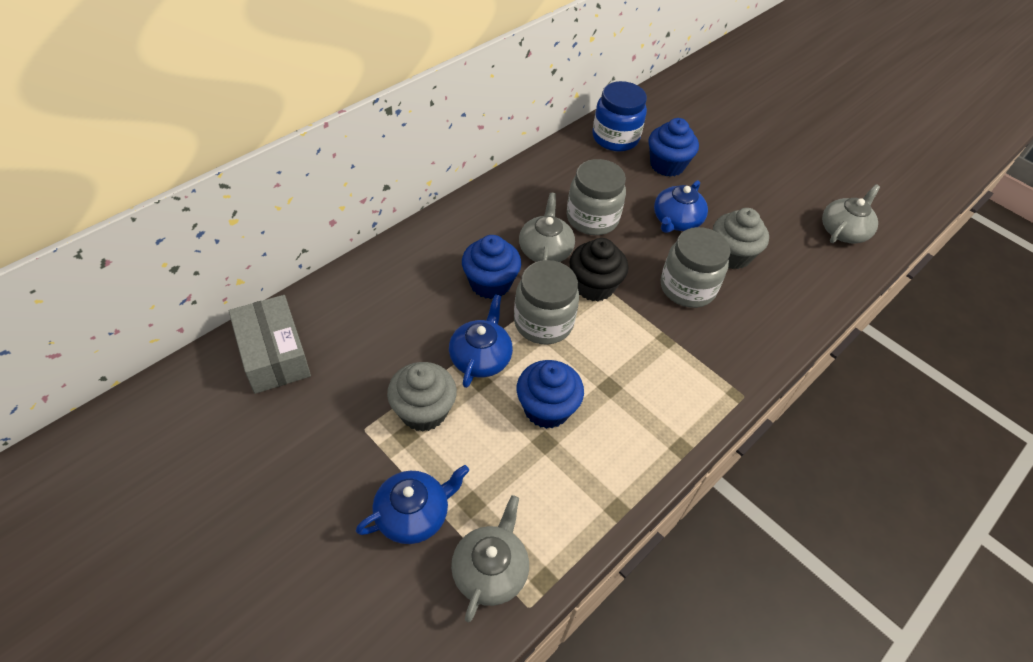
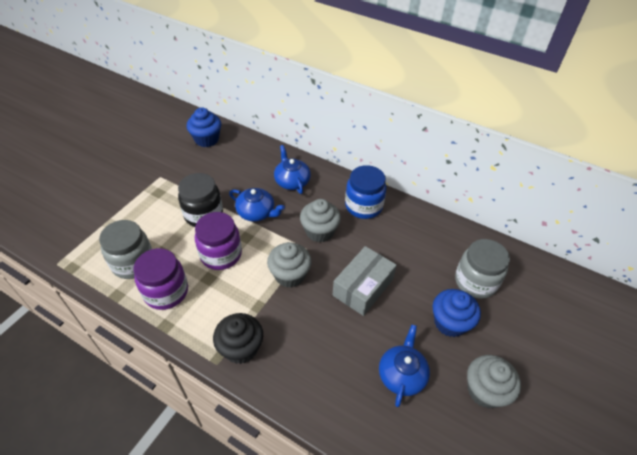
black jar: none = 0 -> [178,173,223,227] = 1
blue cupcake: [462,235,521,299] [517,360,584,429] [648,118,699,177] = 3 -> [187,108,221,147] [433,289,481,337] = 2
grey cupcake: [387,362,457,432] [713,208,769,269] = 2 -> [267,242,312,288] [300,199,341,242] [467,355,521,409] = 3
grey jar: [514,260,579,345] [567,159,626,235] [661,227,730,308] = 3 -> [99,220,152,279] [455,239,510,299] = 2
grey teapot: [451,495,529,622] [519,193,575,262] [822,184,880,243] = 3 -> none = 0
purple jar: none = 0 -> [134,248,188,310] [195,212,242,270] = 2

